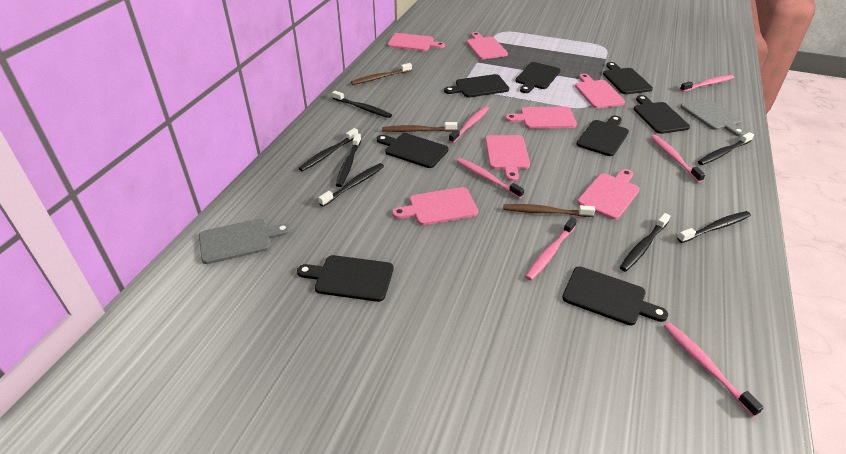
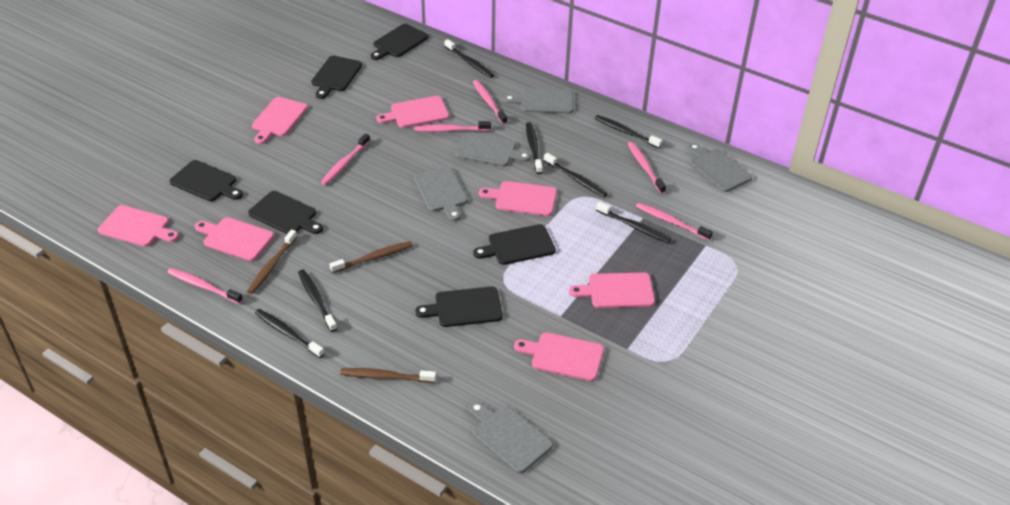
black cutting board: [297,255,394,302] [377,133,449,168] [444,74,509,97] [516,62,560,93] [562,266,668,326] [576,116,629,156] [603,62,653,94] [634,95,690,134] = 8 -> [170,160,243,201] [248,191,323,234] [311,56,362,99] [371,24,428,60] [415,286,503,327] [473,224,556,265] = 6
grey cutting board: [199,218,291,264] [680,98,745,137] = 2 -> [414,167,468,221] [455,132,531,167] [469,401,553,473] [503,88,573,114] [688,143,752,192] = 5

